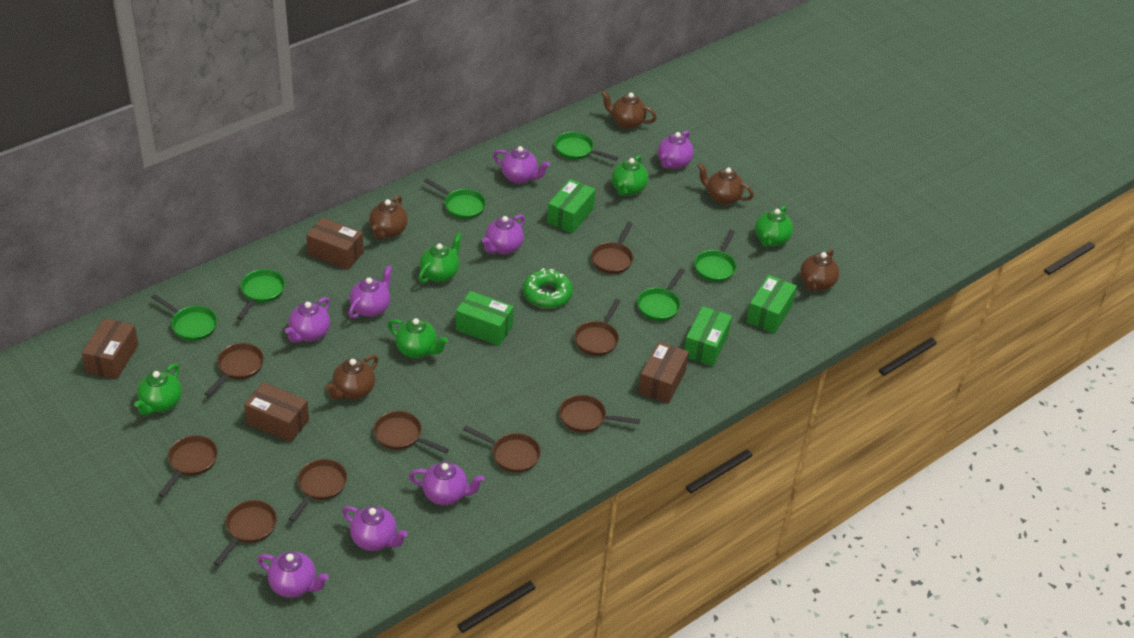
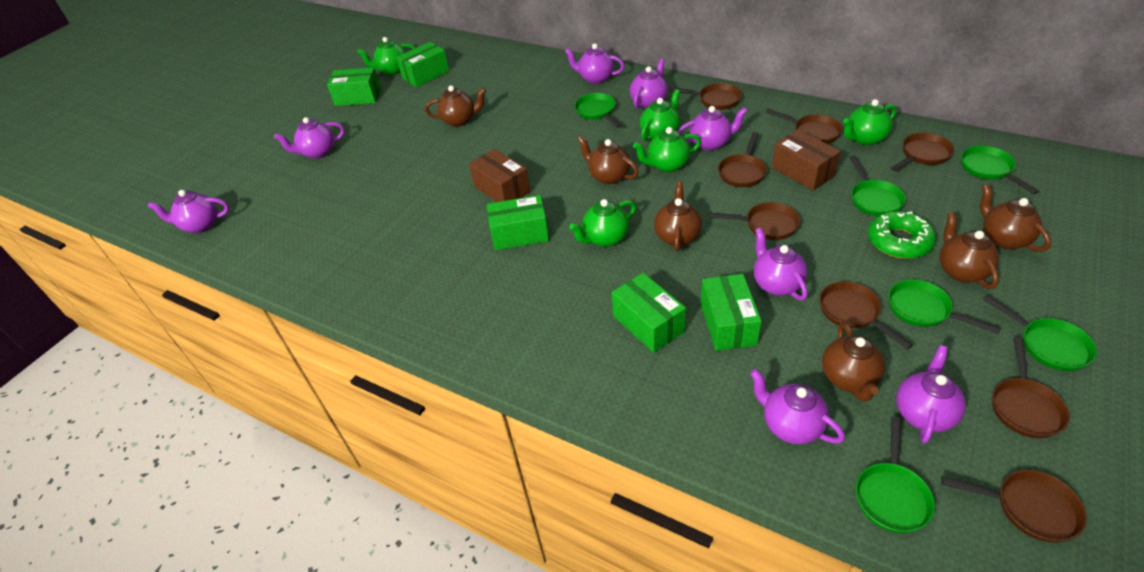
brown box: [82,318,139,380] [244,382,309,442] [306,217,364,270] [638,341,689,404] = 4 -> [469,149,531,202] [772,130,841,190] = 2
brown pan: [158,435,218,497] [205,343,264,396] [214,500,277,566] [289,459,347,522] [374,411,449,454] [463,426,541,473] [559,395,640,433] [574,299,621,356] [591,222,633,274] = 9 -> [669,83,742,110] [708,202,800,240] [718,132,767,187] [766,109,842,144] [819,281,913,350] [891,133,954,171] [941,470,1087,543] [992,337,1070,438] = 8
brown teapot: [325,355,378,399] [369,195,408,239] [601,91,657,129] [697,163,754,205] [800,249,839,291] = 5 -> [425,85,486,127] [578,136,639,184] [654,182,702,252] [822,322,885,402] [940,212,999,289] [980,184,1051,252] = 6
green box: [456,291,514,346] [547,179,596,233] [684,306,732,366] [746,275,797,334] = 4 -> [327,67,381,106] [396,42,449,87] [487,195,549,250] [612,273,686,353] [701,274,762,351] = 5

